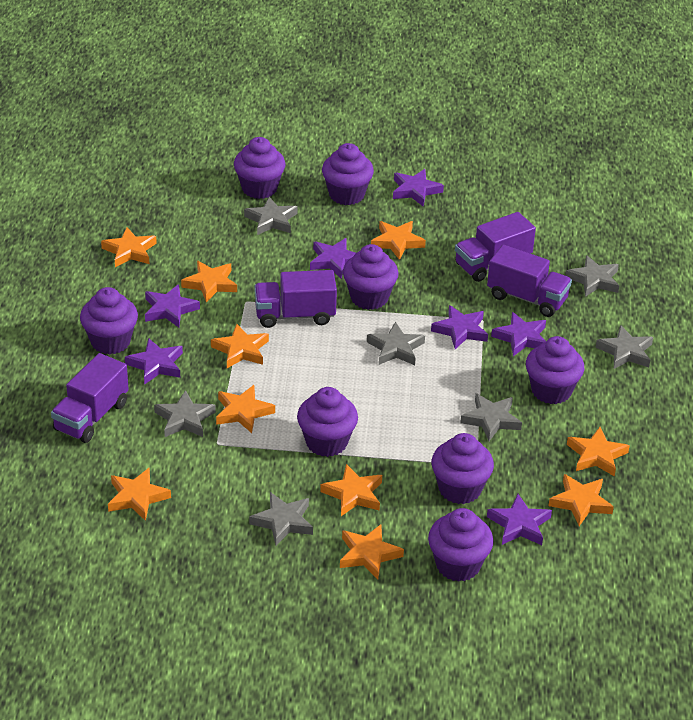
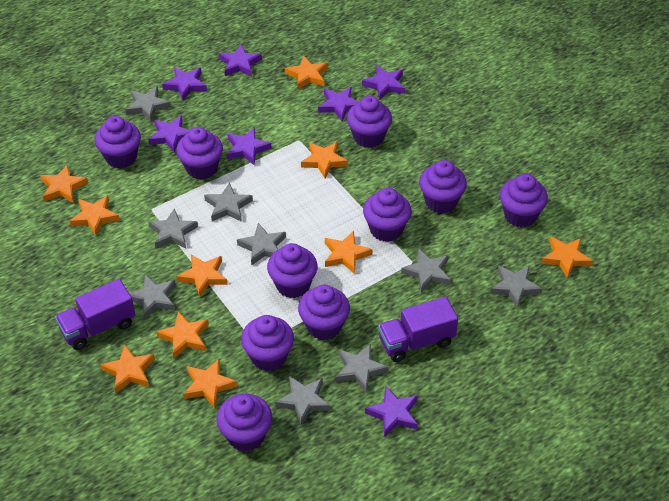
grey star: [154,390,216,437] [244,197,298,235] [249,492,313,546] [367,322,425,365] [460,393,522,441] [565,255,619,297] [596,325,653,369] = 7 -> [125,86,171,122] [129,274,176,320] [148,208,198,248] [204,182,253,222] [237,223,286,266] [275,376,330,425] [336,344,388,393] [401,248,451,292] [490,265,542,309] = 9
purple cupcake: [80,287,138,354] [234,137,285,199] [297,387,358,457] [322,143,374,205] [343,244,399,310] [428,508,494,582] [431,433,494,504] [526,336,584,404] = 8 -> [95,116,141,168] [176,127,223,179] [217,394,272,452] [241,315,294,371] [267,243,318,298] [298,285,350,340] [347,96,392,148] [363,188,412,242] [419,160,467,214] [500,174,548,227] = 10
purple truck: [51,353,129,443] [254,270,337,328] [455,212,536,282] [487,245,572,317] = 4 -> [55,279,136,350] [378,297,458,362] = 2

